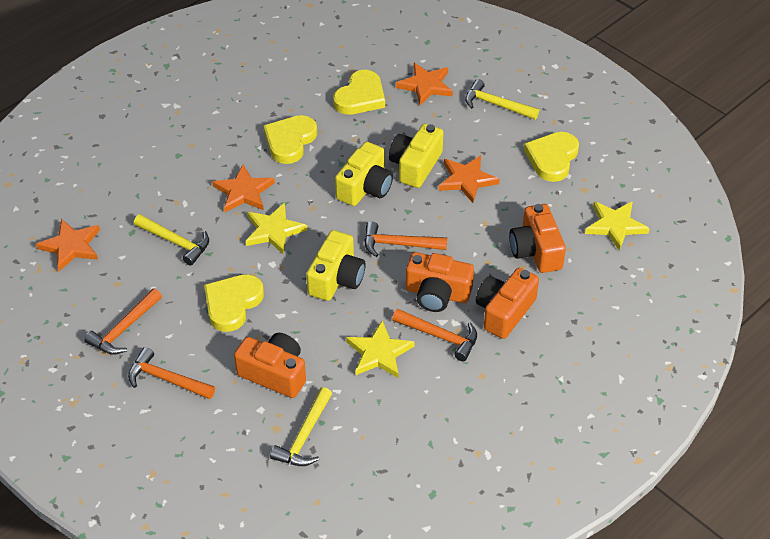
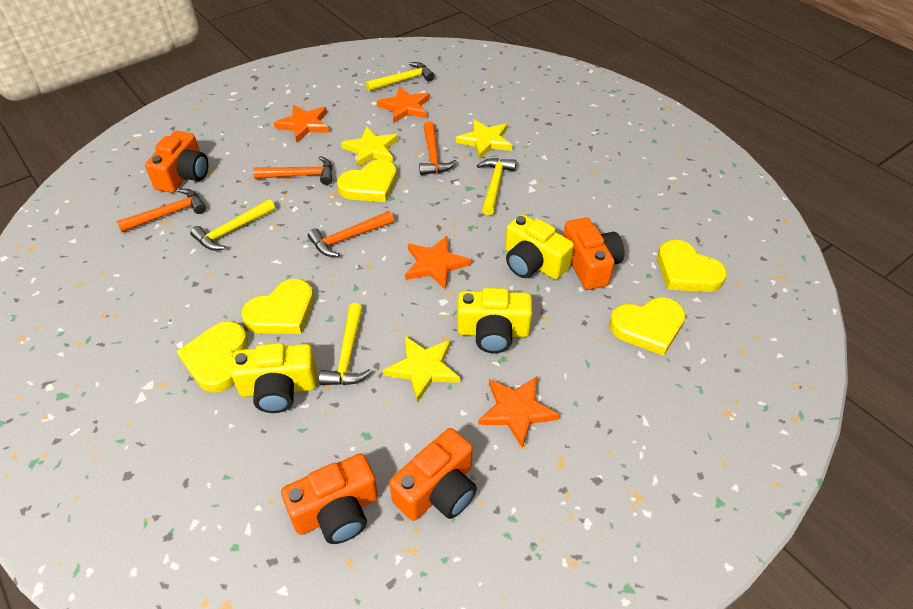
yellow hammer: [134,214,209,266] [270,387,332,466] [465,79,539,120] = 3 -> [190,199,275,251] [319,303,371,385] [366,62,435,92] [477,158,516,215] = 4
yellow heart: [204,274,264,332] [263,115,317,164] [333,70,385,115] [524,132,579,182] = 4 -> [176,321,248,393] [241,279,314,334] [337,159,397,202] [609,297,685,356] [657,240,727,292] = 5

